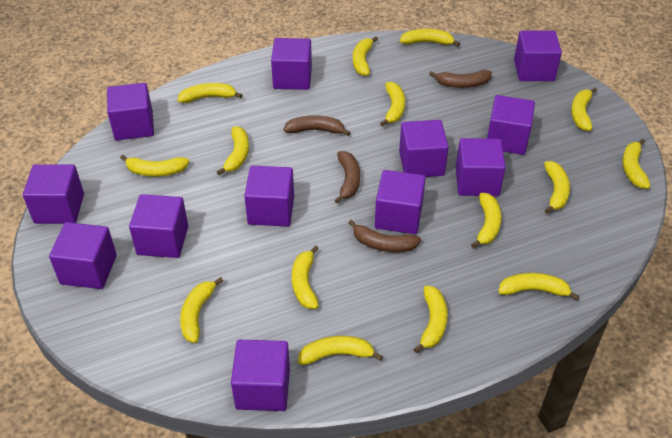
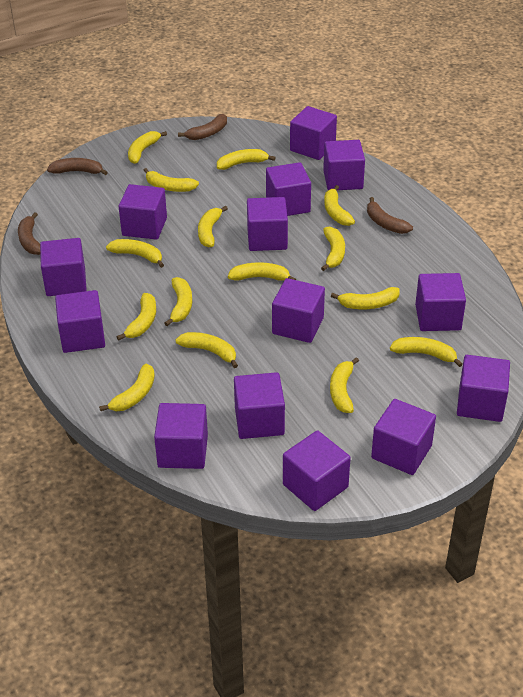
purple cube: [23,165,84,224] [49,222,117,289] [107,83,154,140] [129,194,188,258] [231,340,290,411] [244,166,294,227] [271,38,312,90] [375,170,426,234] [399,120,449,177] [456,138,506,196] [487,95,535,155] [514,31,562,81] = 12 -> [40,238,87,296] [55,290,105,353] [119,184,167,240] [154,403,208,469] [234,372,285,439] [247,197,288,251] [266,162,311,216] [272,278,325,343] [283,430,351,511] [290,106,337,160] [323,140,365,190] [371,399,436,475] [415,273,466,331] [457,355,510,422] = 14

